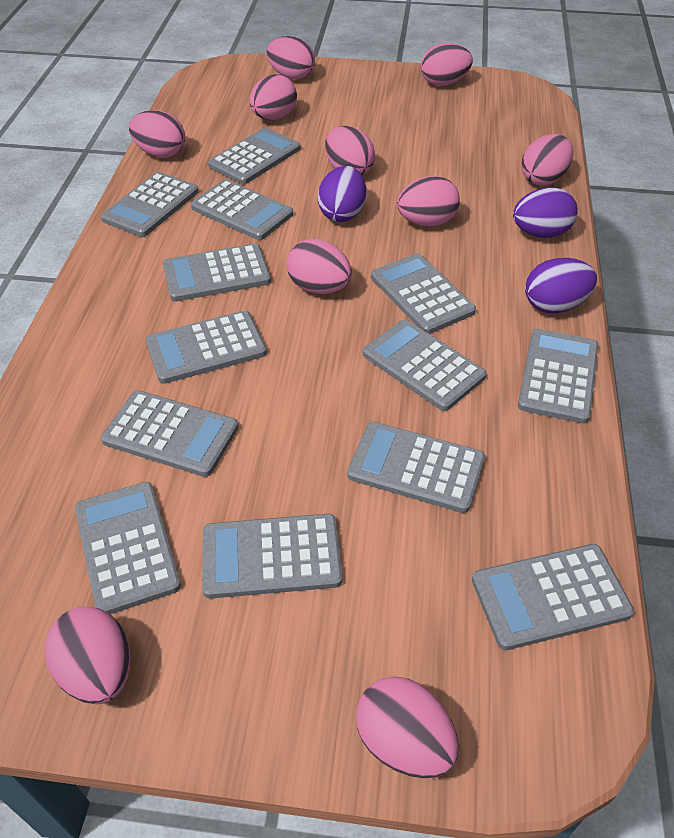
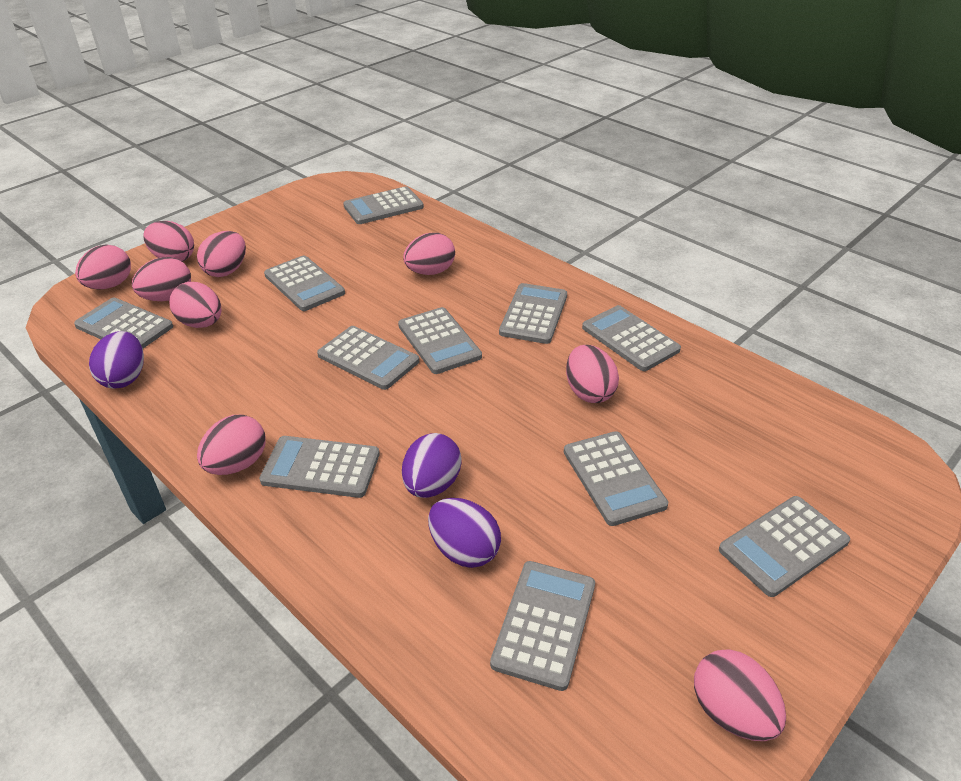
grey calculator: [75,482,181,614] [101,172,199,237] [101,390,239,477] [145,310,267,384] [163,244,271,301] [191,179,293,240] [202,514,342,599] [208,128,301,184] [347,422,485,513] [363,320,487,411] [371,253,476,334] [472,544,634,650] [518,329,598,423] = 13 -> [74,298,173,348] [259,436,380,498] [264,255,345,311] [317,326,419,390] [343,186,424,224] [398,307,482,374] [490,561,595,691] [499,283,567,344] [564,431,668,526] [582,305,681,371] [719,496,850,597] = 11
pink egg: [45,607,130,704] [129,110,185,158] [250,74,297,120] [267,36,315,80] [287,239,352,294] [325,126,375,175] [356,677,459,778] [397,176,460,226] [421,43,473,86] [521,134,573,185] = 10 -> [75,245,131,289] [132,257,191,301] [144,221,194,262] [169,282,221,328] [197,231,246,277] [197,415,266,475] [403,233,455,275] [566,345,619,403] [694,650,786,741] = 9

